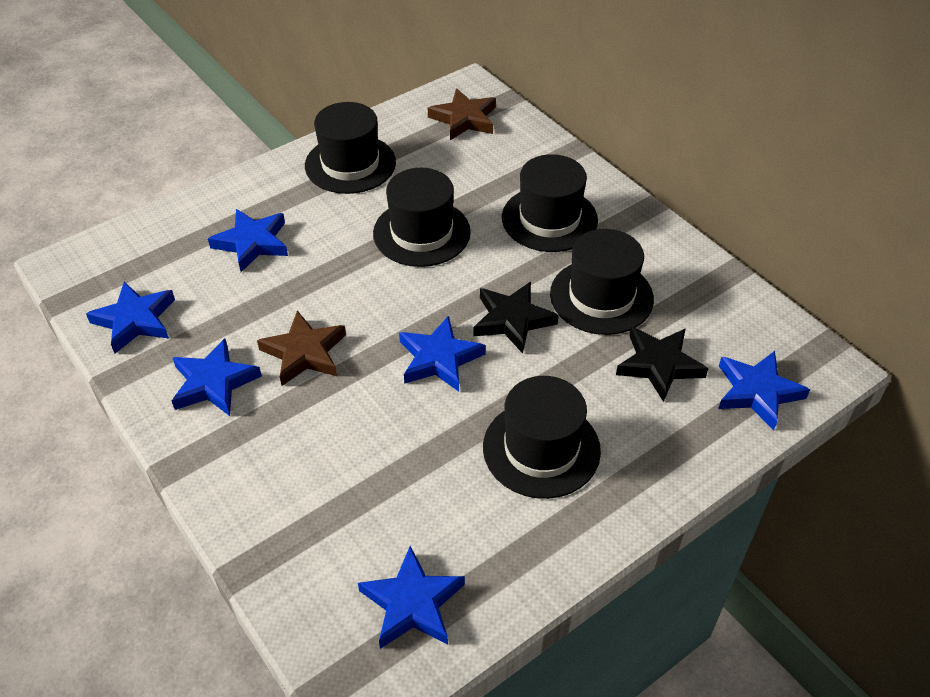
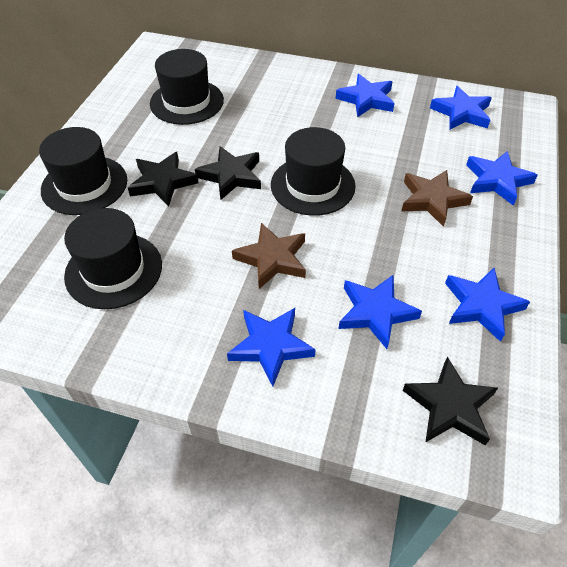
black hat: [305,102,396,194] [373,168,471,267] [483,376,601,499] [502,154,598,252] [550,229,654,335] = 5 -> [39,127,127,215] [64,208,162,309] [150,49,224,125] [271,127,356,216] = 4
black star: [474,282,559,354] [616,327,709,402] = 2 -> [128,152,199,207] [195,146,261,200] [403,357,498,445] = 3

